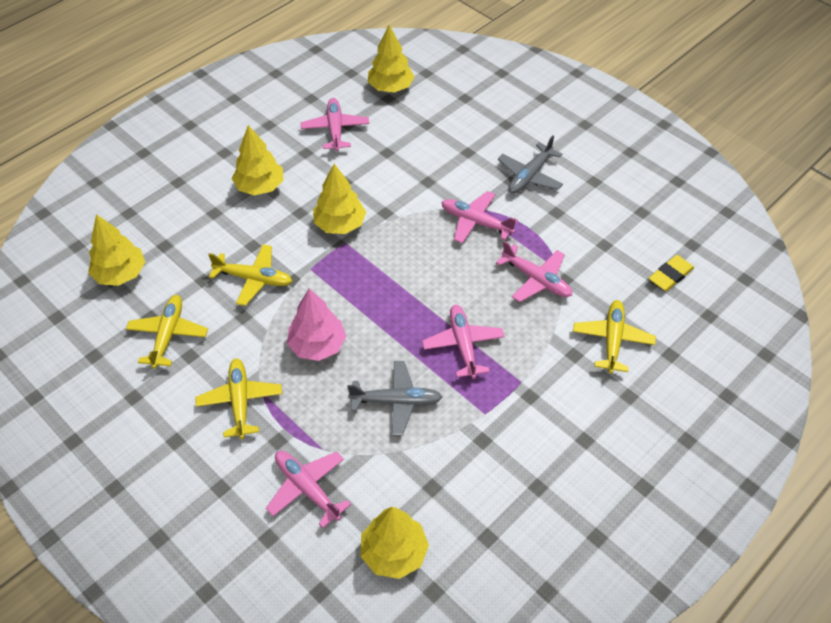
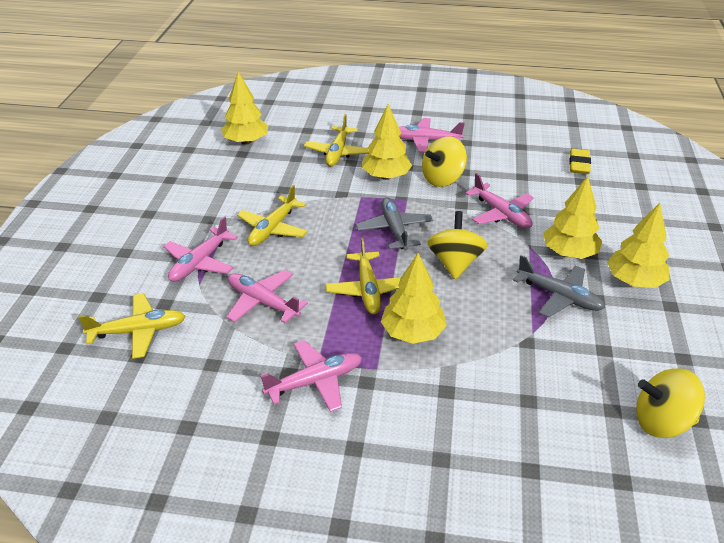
pink tree: [287,288,346,361] = 1 -> none = 0
yellow spinning top: none = 0 -> [422,136,467,187] [427,211,487,280] [636,368,705,438] = 3

